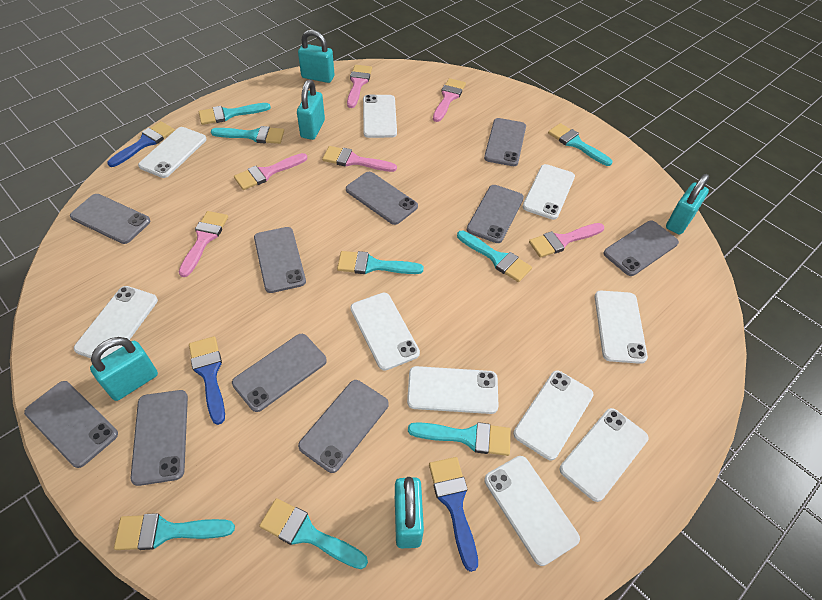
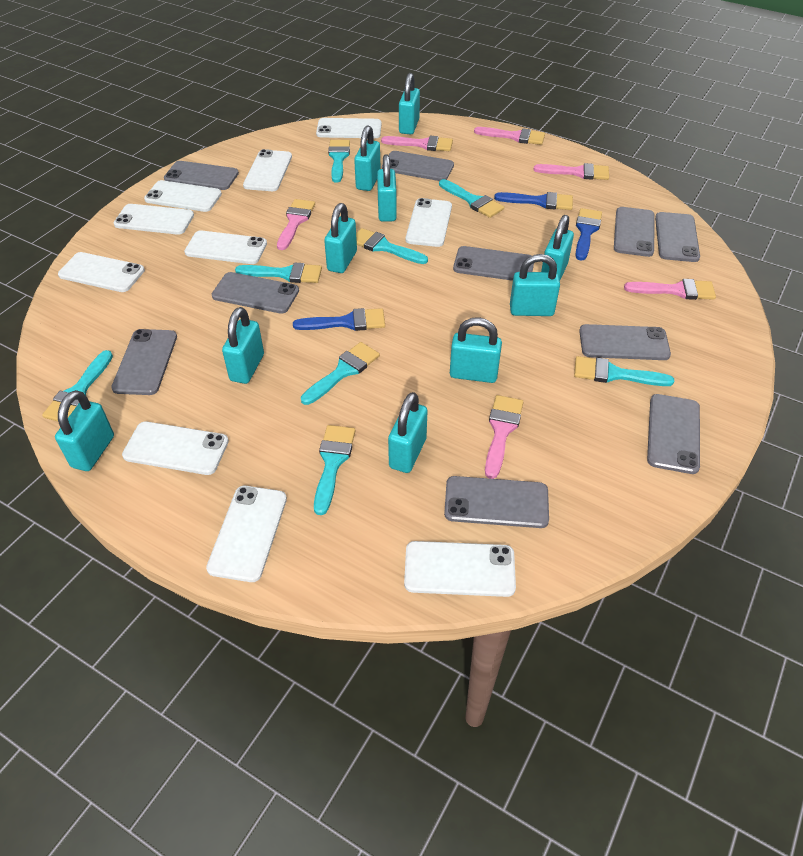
turquoise padlock: [90,337,158,401] [297,79,325,140] [298,30,334,83] [395,477,424,548] [666,174,709,235] = 5 -> [55,390,114,471] [222,307,264,384] [324,203,357,273] [354,125,381,191] [377,154,397,222] [388,392,428,473] [399,73,420,135] [450,317,502,383] [510,254,560,316] [541,215,574,280] = 10

